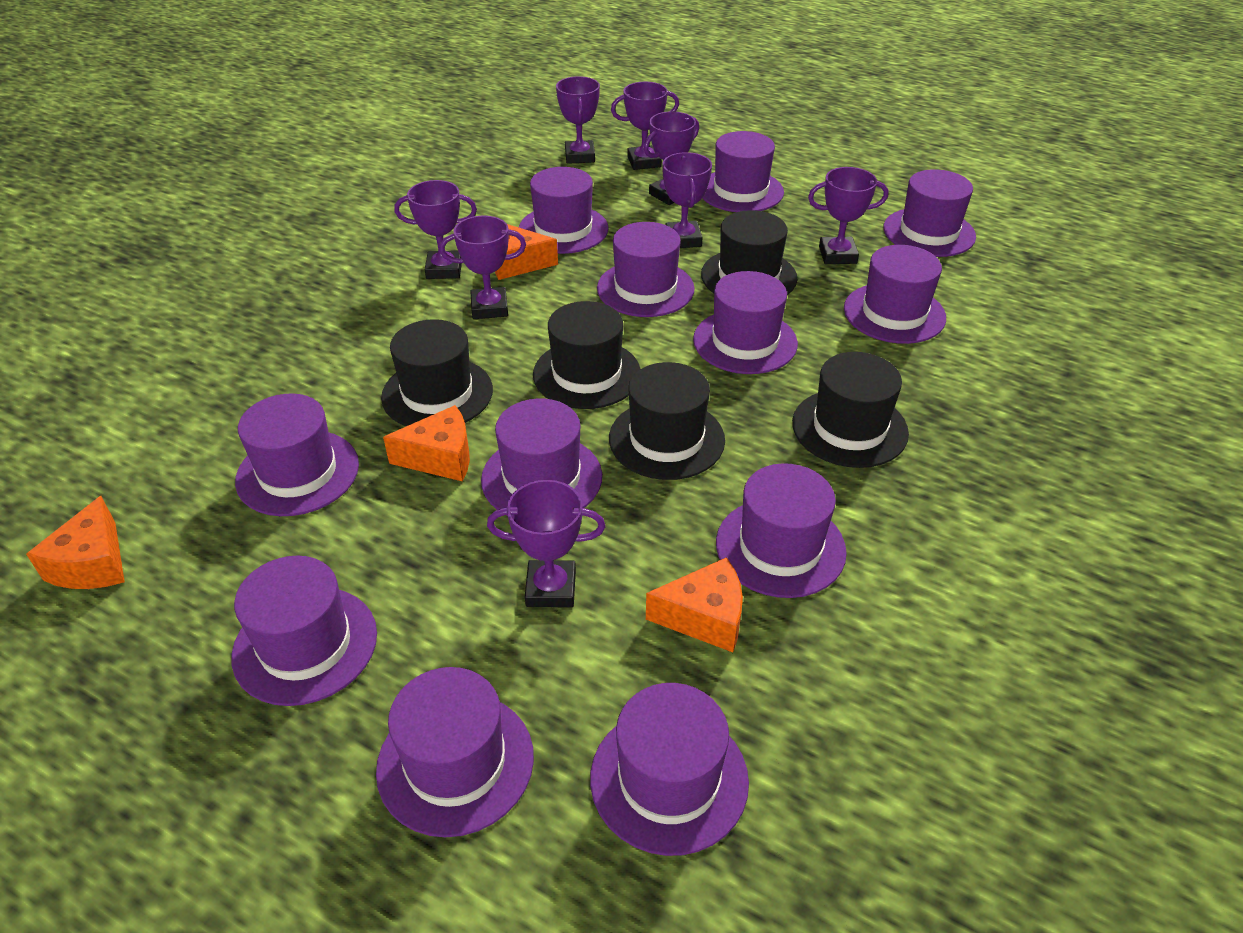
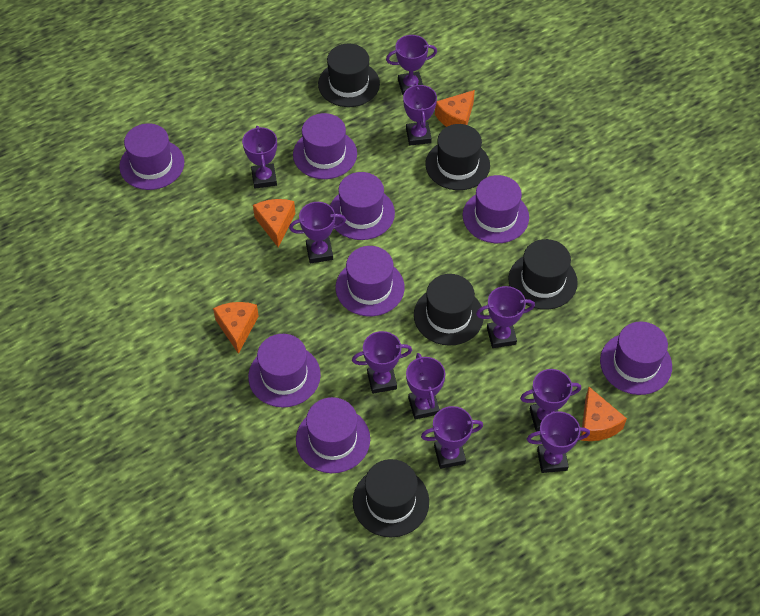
purple hat: [231,556,377,706] [235,393,359,516] [376,667,534,837] [481,398,602,516] [519,167,609,254] [590,683,749,856] [597,222,695,317] [693,271,798,374] [702,131,784,212] [716,463,847,598] [844,245,946,344] [883,169,976,257] = 12 -> [119,123,184,190] [248,334,321,407] [293,113,357,179] [296,397,370,473] [330,172,395,240] [336,246,405,316] [463,175,529,243] [600,322,672,395] = 8
purple trophy: [394,180,477,279] [439,216,526,319] [487,480,605,607] [556,76,600,164] [611,82,679,170] [644,111,699,205] [662,152,712,248] [808,167,888,264] = 8 -> [242,126,277,189] [289,202,346,263] [352,331,412,394] [386,35,437,95] [403,83,437,145] [406,353,445,420] [421,406,483,469] [476,286,535,348] [520,369,581,431] [527,411,590,473] = 10

